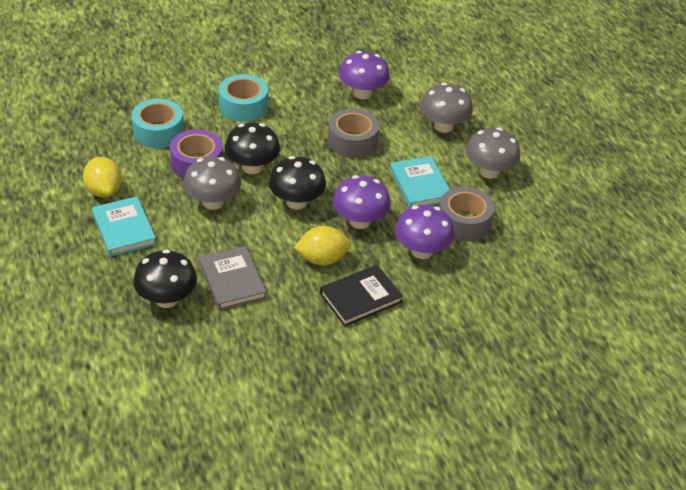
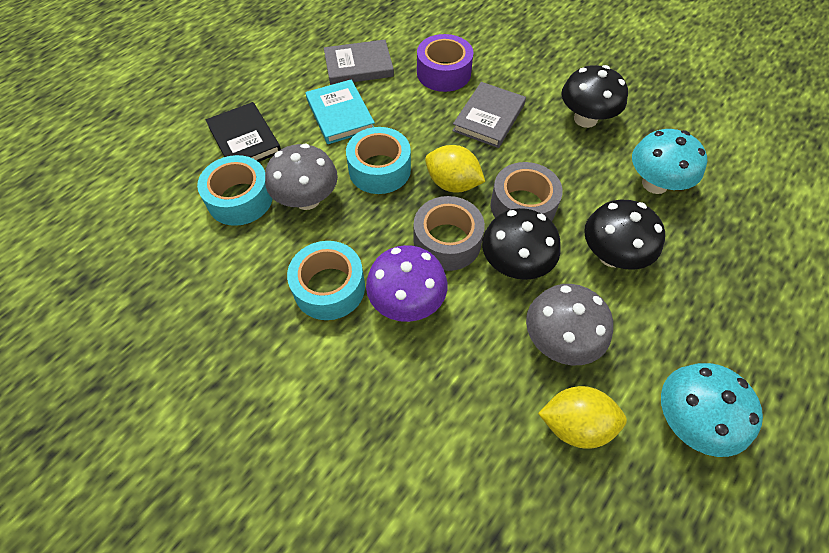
grey book: [199,246,266,310] = 1 -> [324,39,394,85] [453,82,526,148] = 2
grey mushroom: [183,156,241,210] [420,83,473,133] [466,128,520,179] = 3 -> [265,144,338,210] [526,284,613,365] = 2
purple mushroom: [333,175,391,229] [339,51,390,99] [395,204,454,259] = 3 -> [366,245,448,322] = 1
turquoise book: [92,196,156,257] [390,156,450,208] = 2 -> [306,79,375,144] = 1
turquoise mushroom: none = 0 -> [632,129,707,194] [661,363,763,457] = 2
turquoise tape: [131,99,184,148] [219,74,268,122] = 2 -> [197,155,272,226] [287,241,365,320] [346,127,411,194] = 3

